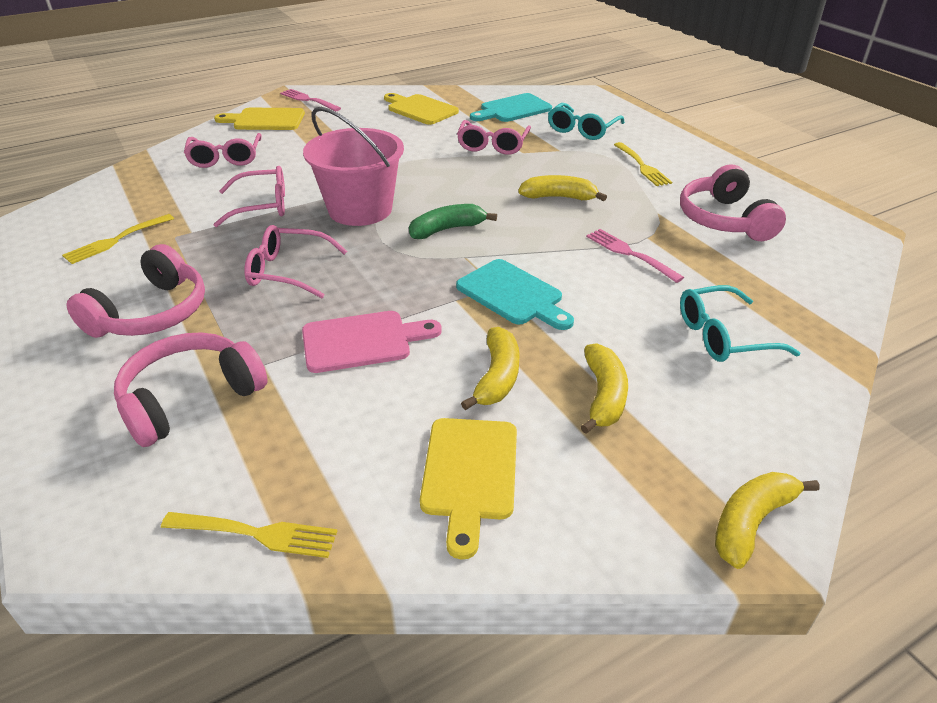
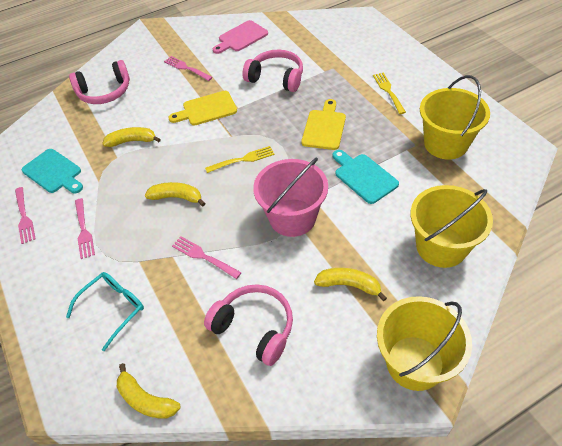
green banana: [409,204,497,239] = 1 -> none = 0
pink fork: [280,89,341,111] [586,229,684,283] = 2 -> [15,187,36,244] [75,198,95,259] [164,56,213,81] [172,236,242,279] = 4
pink glasses: [184,133,261,168] [213,166,285,227] [244,225,347,298] [457,120,531,155] = 4 -> none = 0
turquoise glasses: [548,103,625,140] [680,285,800,362] = 2 -> [66,272,144,351] = 1
yellow bucket: none = 0 -> [377,296,472,391] [410,185,493,268] [420,75,490,159] = 3
yellow cutting board: [214,108,305,130] [384,93,459,125] [420,418,517,559] = 3 -> [168,91,237,126] [301,99,346,150] = 2
yellow fork: [62,214,174,264] [161,512,337,558] [614,142,672,186] = 3 -> [205,146,274,173] [373,73,406,114] = 2

